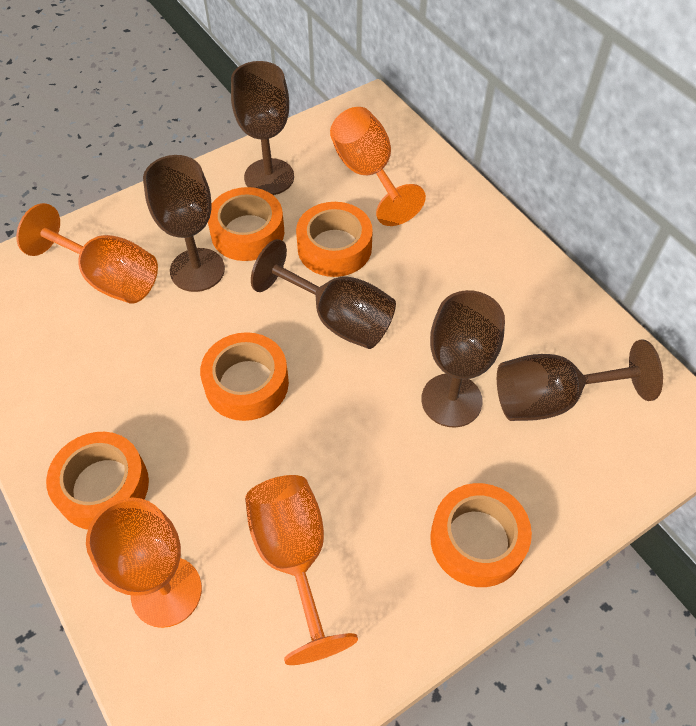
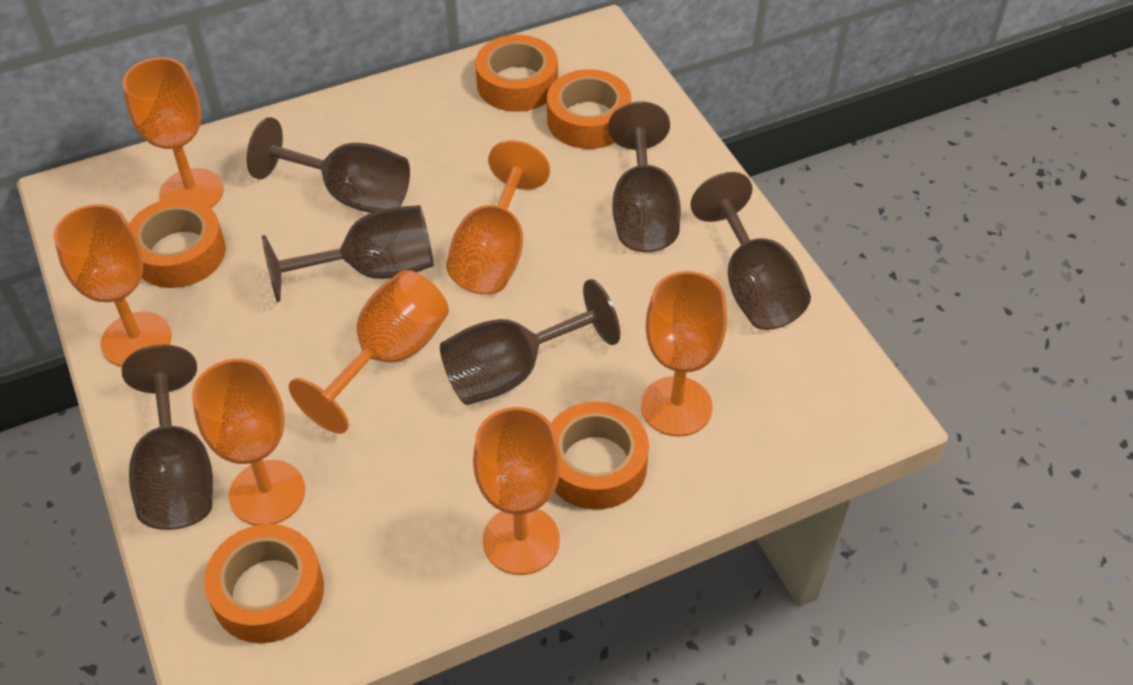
brown goblet: [143,155,225,292] [231,61,294,195] [251,239,396,349] [422,290,505,428] [497,339,663,421] = 5 -> [122,344,213,530] [246,117,410,213] [262,205,434,302] [440,279,620,405] [608,101,681,252] [690,172,811,330] = 6
orange goblet: [16,203,158,304] [86,498,202,628] [245,475,358,665] [330,107,426,226] = 4 -> [54,204,172,367] [122,57,224,208] [192,359,305,525] [289,270,449,434] [446,140,550,295] [473,407,561,575] [641,271,727,437] = 7

